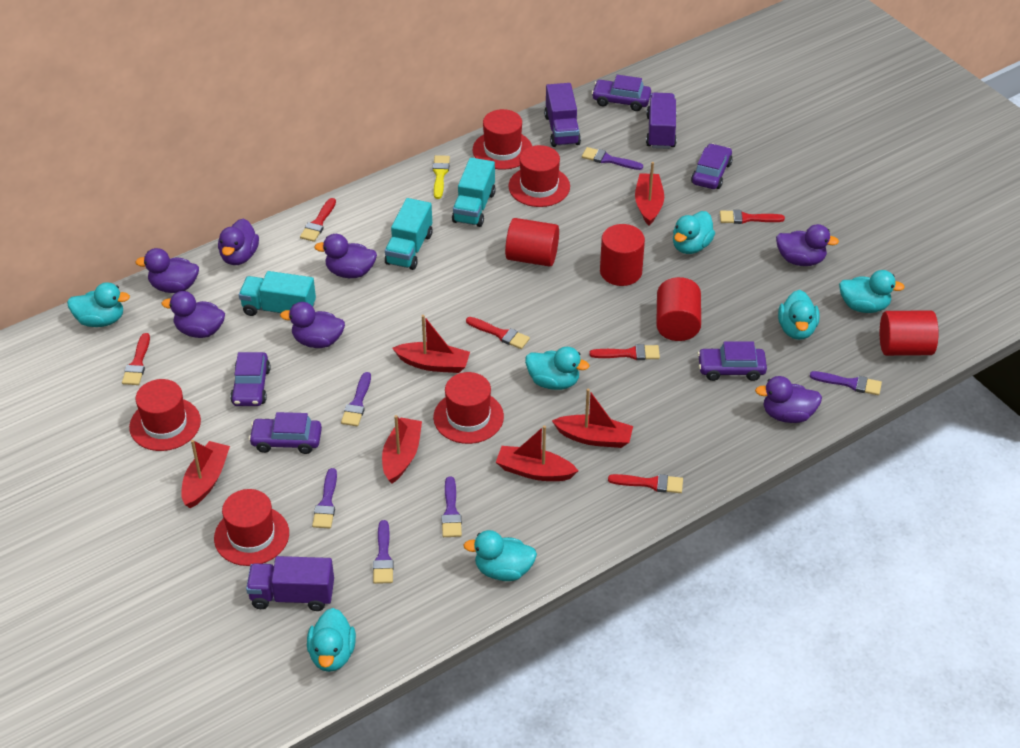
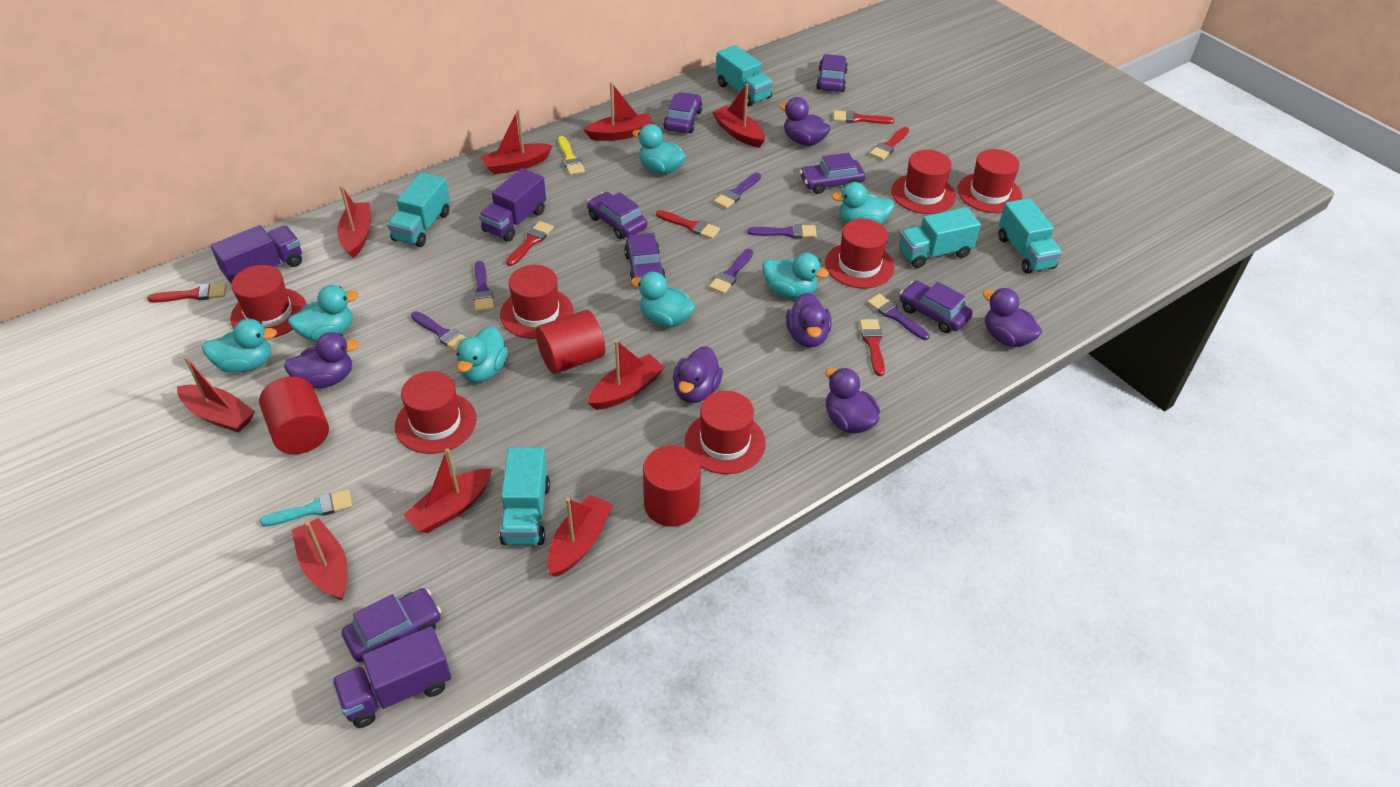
purple car: [230,352,271,406] [249,412,322,454] [592,75,651,111] [691,143,733,189] [697,341,767,381] = 5 -> [342,588,441,662] [587,192,647,239] [624,233,666,286] [663,92,703,133] [800,153,865,194] [816,54,848,92] [900,281,973,333] = 7
purple duck: [135,248,199,293] [162,291,225,338] [218,218,259,265] [280,302,345,348] [314,234,377,278] [755,376,822,423] [776,224,839,266] = 7 -> [284,332,359,389] [673,346,723,403] [778,97,831,146] [786,293,832,348] [825,368,880,433] [983,288,1042,347] = 6
red boat: [181,440,230,508] [382,415,422,484] [392,315,470,373] [496,425,578,481] [552,389,633,448] [635,162,664,226] = 6 -> [177,356,255,433] [291,518,348,600] [337,186,371,258] [403,448,492,533] [481,109,553,175] [547,495,613,577] [583,82,653,141] [588,340,665,410] [712,84,765,148] = 9
red cylinder: [505,218,559,267] [600,224,645,286] [656,277,701,341] [880,310,938,356] = 4 -> [259,377,329,454] [536,310,605,374] [643,446,701,527] = 3
red hat: [129,379,201,451] [214,489,289,566] [433,372,504,444] [473,109,532,170] [508,145,570,207] = 5 -> [230,265,307,338] [395,371,477,454] [500,265,574,339] [685,391,766,474] [825,219,894,288] [891,150,956,214] [957,149,1022,213] = 7
turquoise brush: none = 0 -> [260,489,352,527] = 1
turquoise truck: [239,271,316,316] [385,198,432,270] [452,158,496,227] = 3 -> [387,172,450,247] [499,447,550,545] [716,45,773,106] [899,207,981,268] [999,198,1062,274] = 5

